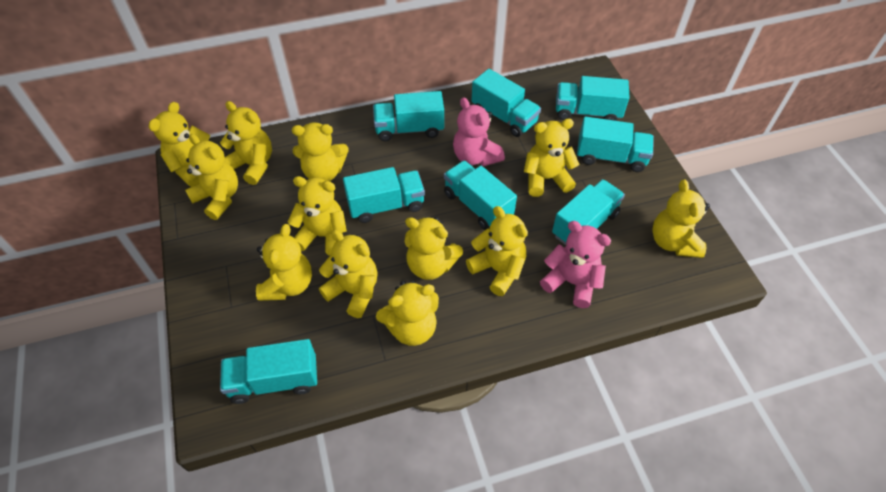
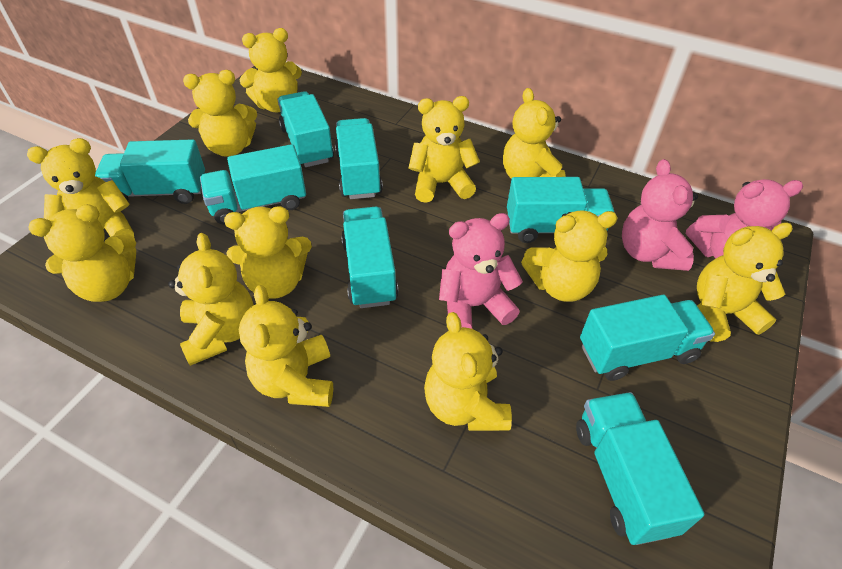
pink teddy bear: [453,97,505,166] [540,221,611,308] = 2 -> [439,213,523,329] [622,159,698,271] [686,179,803,259] = 3

